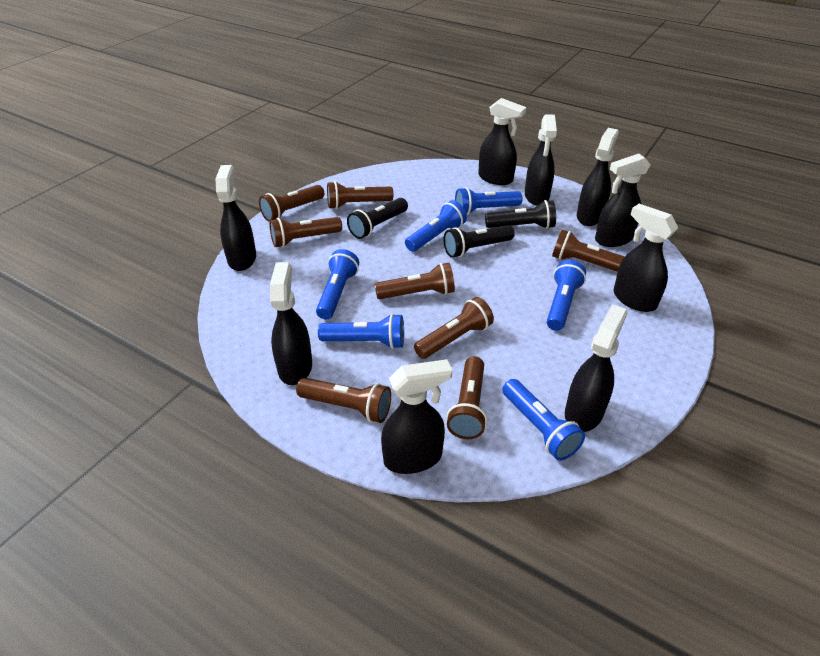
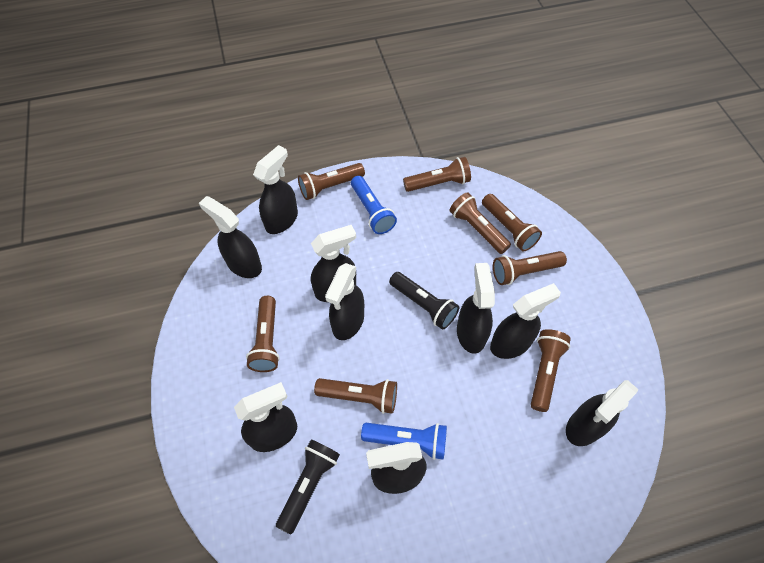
black flashlight: [347,198,408,239] [443,225,515,258] [485,200,556,229] = 3 -> [276,439,340,534] [389,272,459,330] = 2
blue flashlight: [316,249,359,319] [318,314,404,349] [405,200,467,252] [455,187,522,215] [502,379,585,461] [547,260,586,331] = 6 -> [351,176,397,234] [361,423,447,460] = 2

